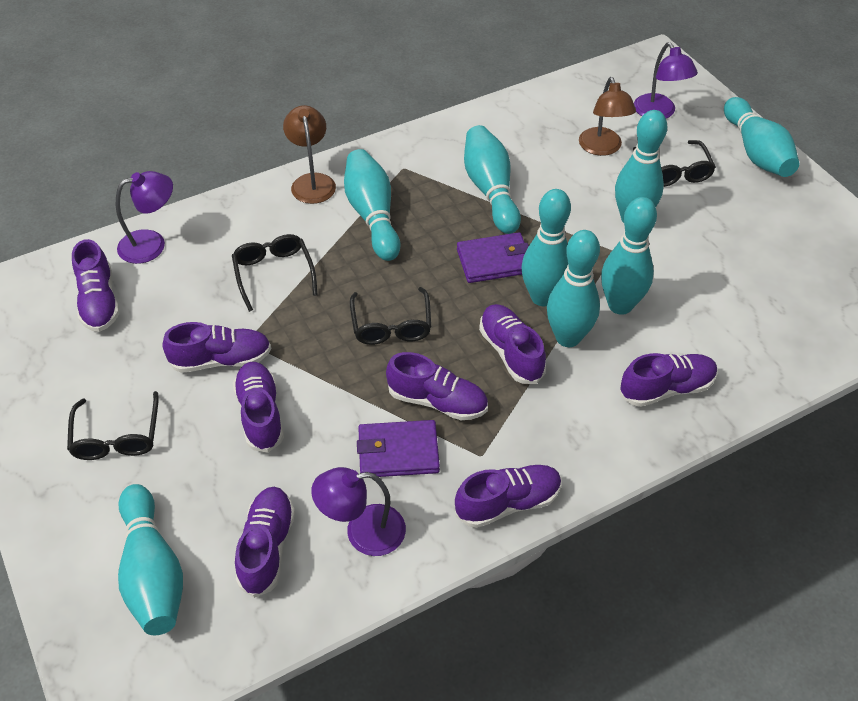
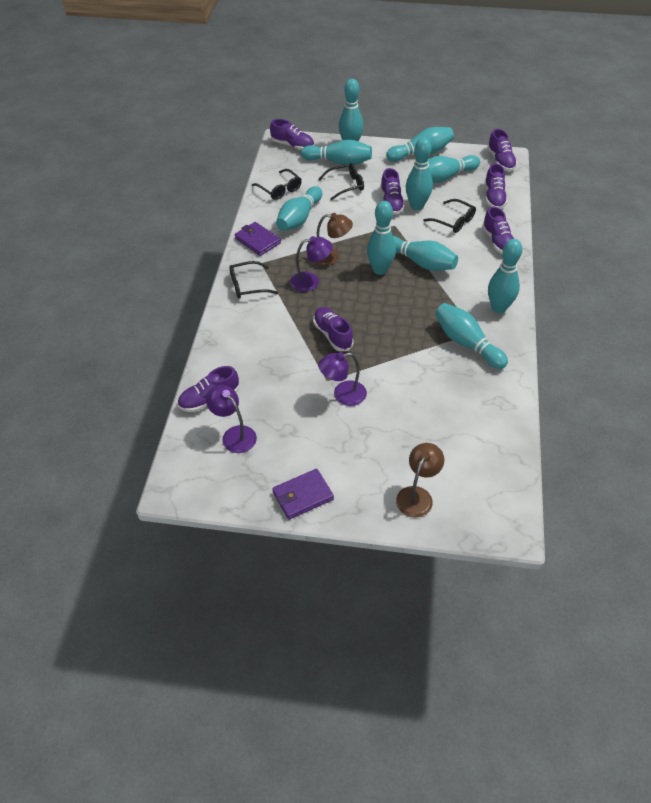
purple shoe: [72,239,119,332] [163,322,271,373] [233,362,284,453] [235,487,295,598] [386,352,488,420] [455,465,562,528] [479,304,546,384] [620,353,718,407] = 8 -> [178,366,239,412] [270,119,314,150] [313,307,354,351] [380,168,405,214] [482,207,514,254] [485,163,508,209] [487,129,517,171] = 7
turquoise bowling pin: [118,484,183,635] [344,149,400,261] [464,125,521,234] [522,189,571,306] [547,230,600,347] [601,197,657,315] [615,110,667,223] [724,97,799,177] = 8 -> [276,186,322,231] [301,139,372,165] [339,79,363,141] [367,201,396,275] [386,127,454,162] [393,236,458,271] [406,138,433,210] [428,155,480,183] [435,303,508,369] [488,239,522,313] = 10

